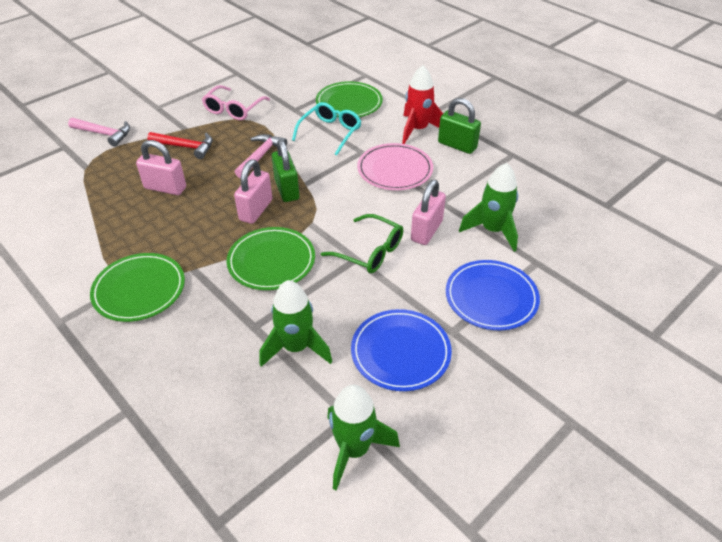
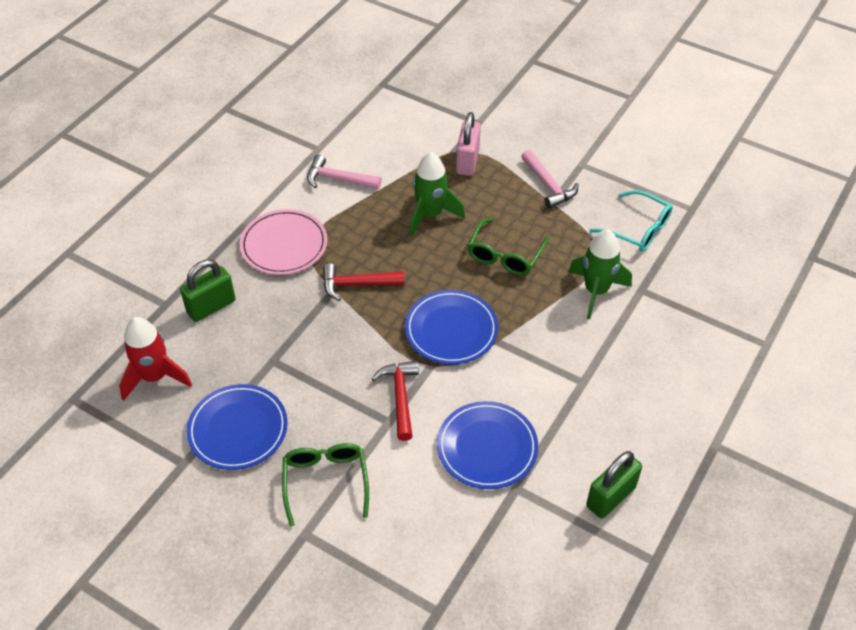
blue plate: [351,309,452,391] [446,260,540,330] = 2 -> [187,384,288,470] [405,290,498,364] [437,401,538,489] = 3
green glasses: [321,214,403,273] = 1 -> [282,443,369,526] [468,218,549,275] = 2
green plate: [90,253,185,322] [227,227,315,290] [316,81,383,117] = 3 -> none = 0
green rocket: [260,280,332,367] [327,385,400,491] [459,163,518,252] = 3 -> [409,152,465,236] [568,230,632,319] = 2
pink glasses: [202,85,270,121] = 1 -> none = 0
pink padlock: [136,140,186,195] [234,160,272,224] [411,180,446,245] = 3 -> [456,112,481,176] = 1
red hammer: [147,132,213,159] = 1 -> [323,263,404,301] [372,361,419,441] = 2

